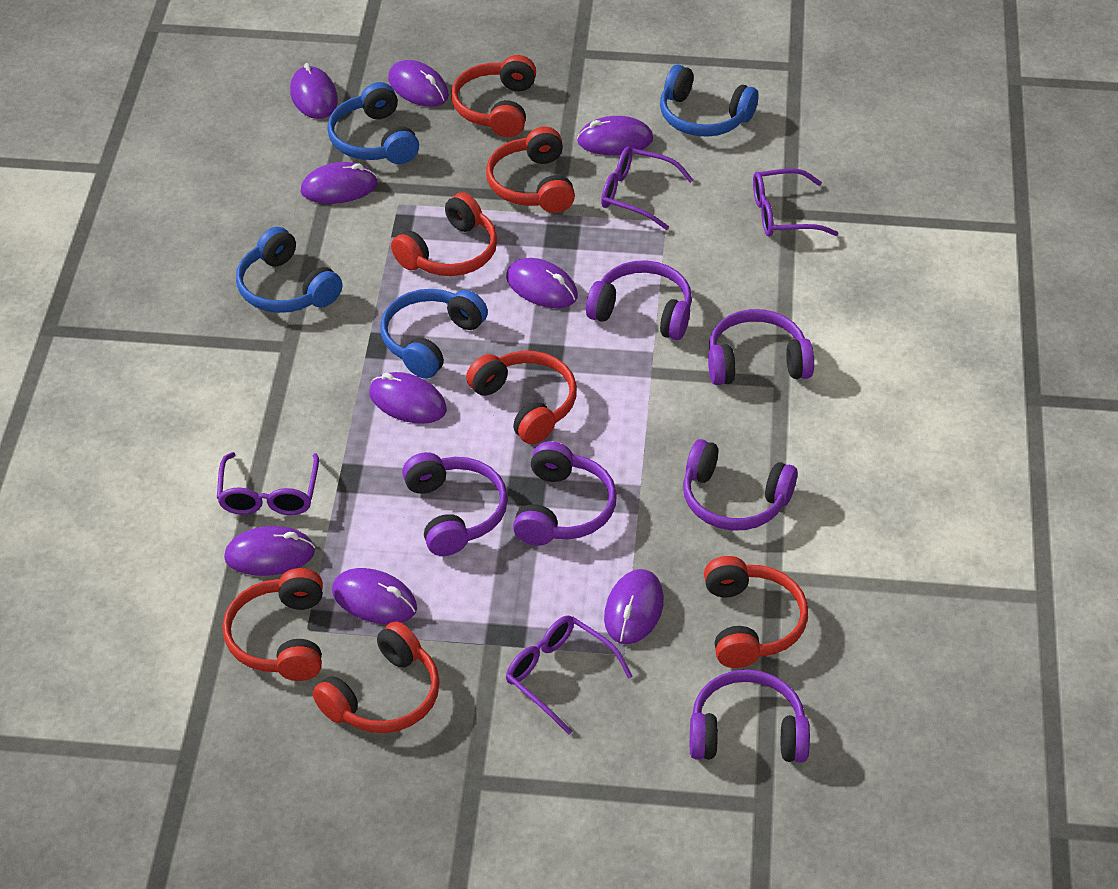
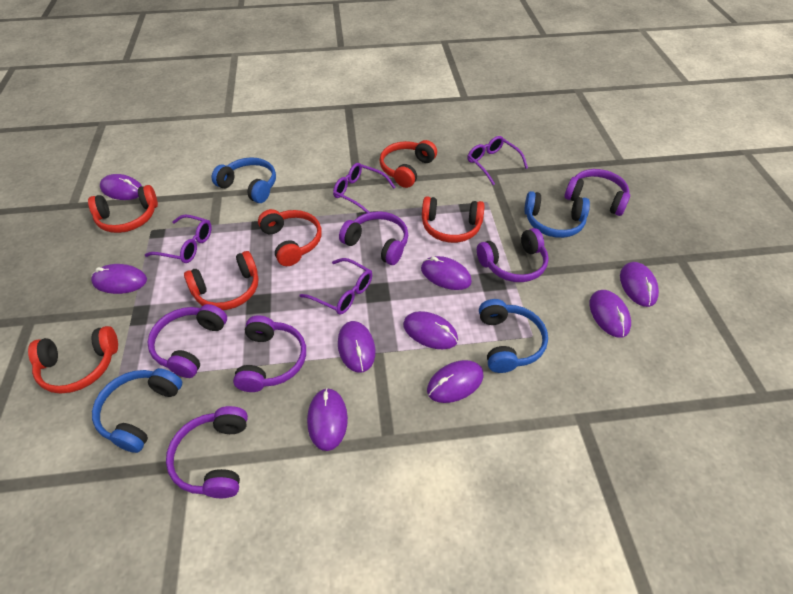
red headphones: [223,568,323,681] [313,621,440,733] [391,192,497,276] [451,55,536,137] [466,351,577,444] [486,127,575,213] [704,556,808,668] = 7 -> [28,326,118,394] [88,185,158,233] [184,251,258,310] [258,209,322,266] [379,140,437,188] [422,196,485,243] = 6

